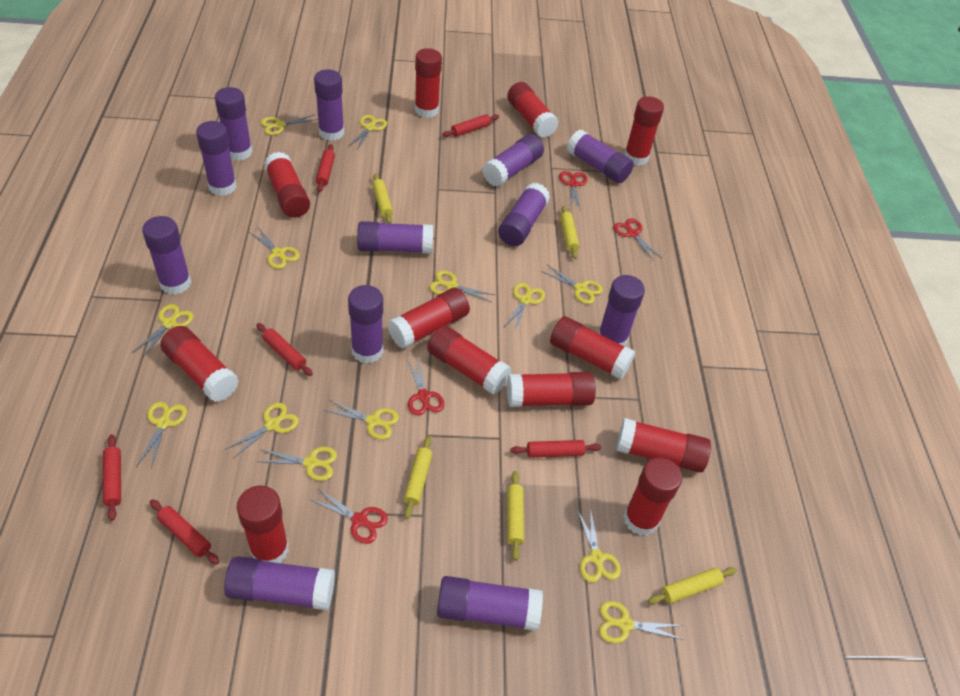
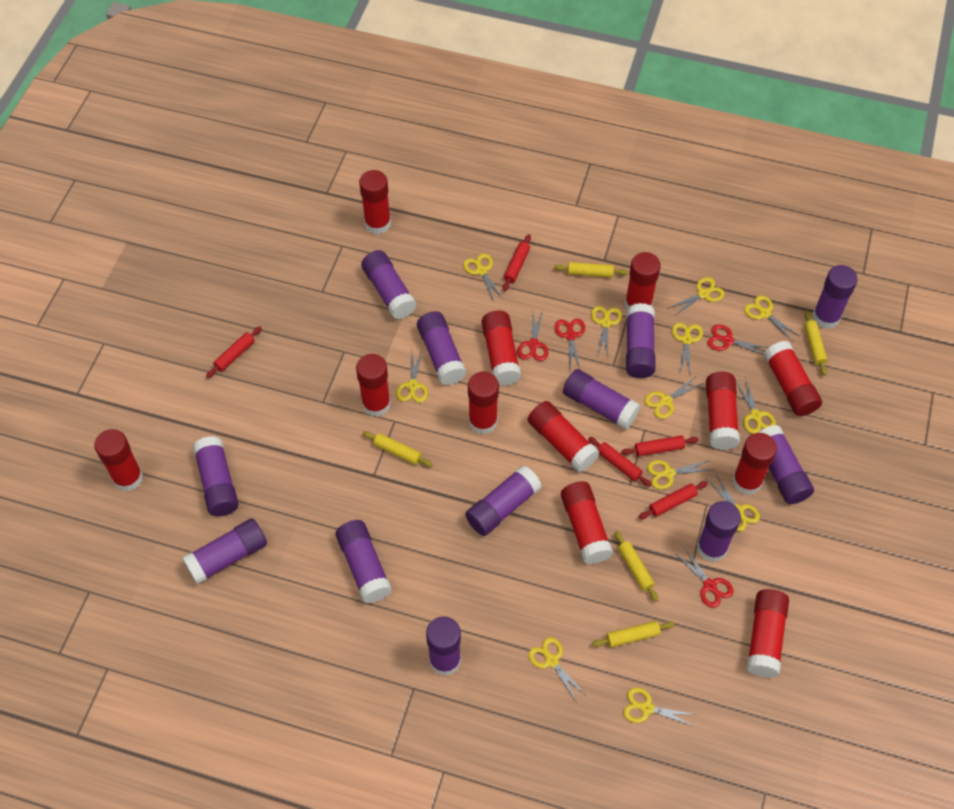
red rolling pin: [103,435,121,521] [150,499,219,565] [257,323,313,376] [316,144,335,192] [442,114,499,137] [510,440,601,458] = 6 -> [206,326,262,378] [503,234,531,291] [588,437,652,487] [621,435,699,456] [639,481,708,519] = 5
yellow scissors: [132,304,193,357] [137,402,187,468] [225,403,299,458] [249,226,300,269] [257,447,337,481] [261,114,318,135] [324,400,399,440] [349,115,387,149] [429,271,495,302] [504,283,545,332] [541,265,603,304] [577,507,621,583] [599,601,684,643] = 13 -> [396,351,428,403] [463,254,503,302] [528,637,586,701] [591,306,622,357] [623,687,696,727] [644,377,703,419] [647,460,711,490] [667,277,725,316] [672,323,703,373] [707,474,760,531] [736,380,776,434] [744,295,799,342] = 12

